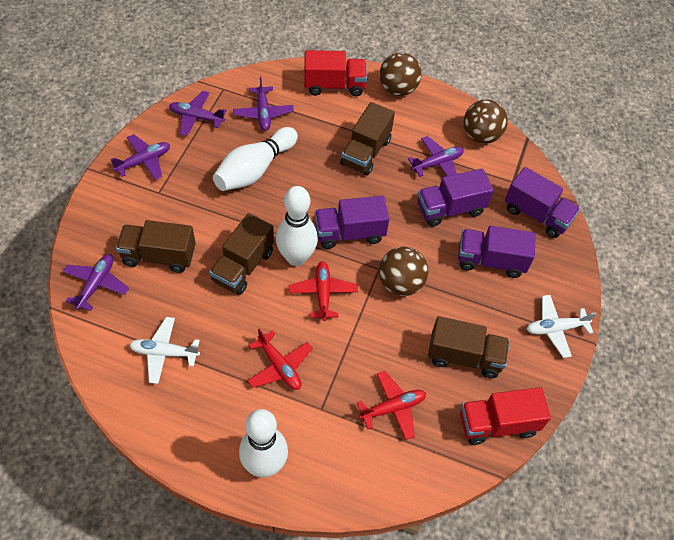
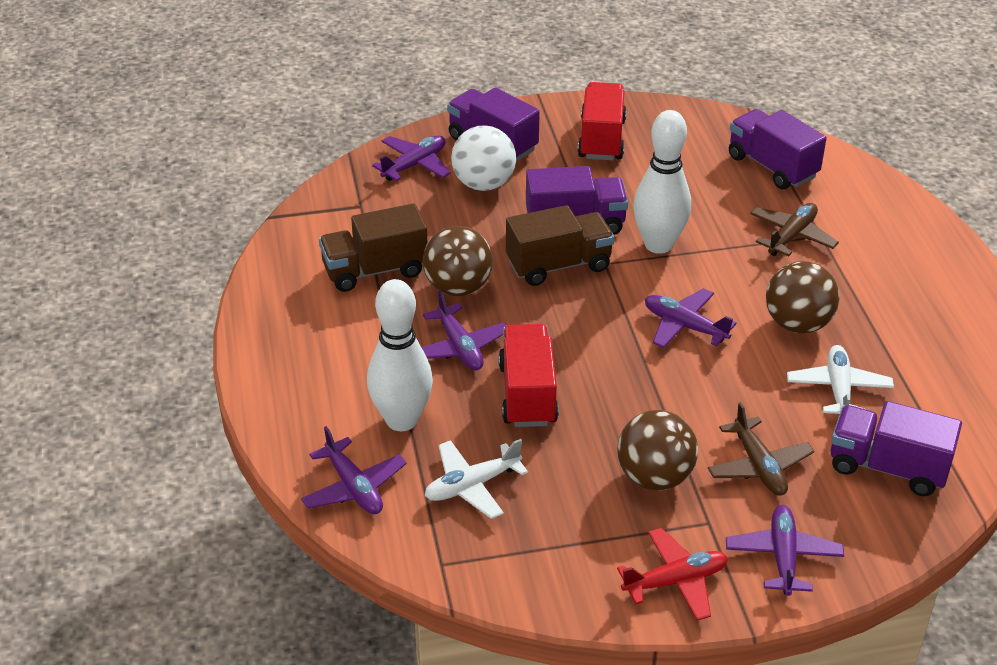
brown plane: none = 0 -> [708,402,814,496] [750,203,839,256] = 2
brown truck: [116,220,196,273] [209,213,274,295] [340,102,395,175] [428,316,510,378] = 4 -> [319,204,427,292] [506,205,614,286] = 2
red plane: [247,329,313,390] [289,261,358,321] [357,371,426,440] = 3 -> [617,528,728,621] = 1
white ball: none = 0 -> [451,125,516,191] = 1
white bowling pin: [213,127,298,191] [239,409,288,477] [276,186,318,266] = 3 -> [367,279,433,431] [633,110,691,254] = 2

